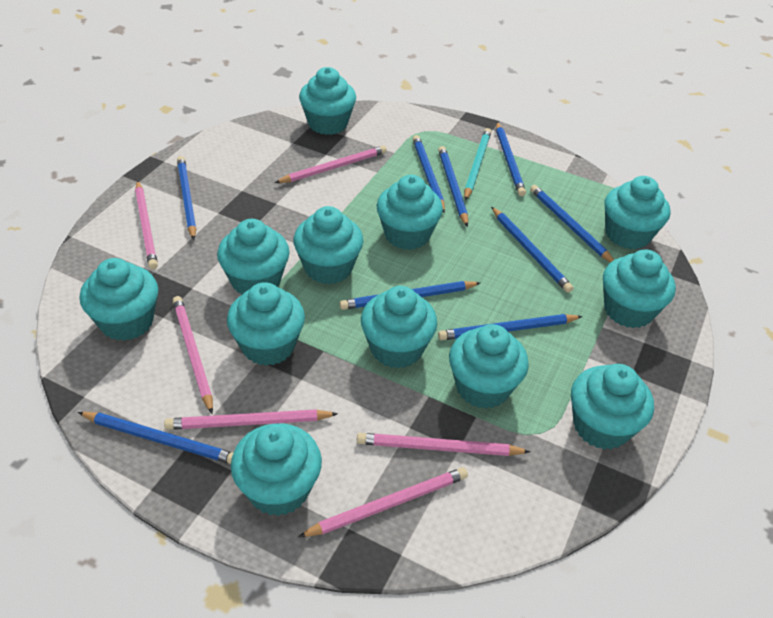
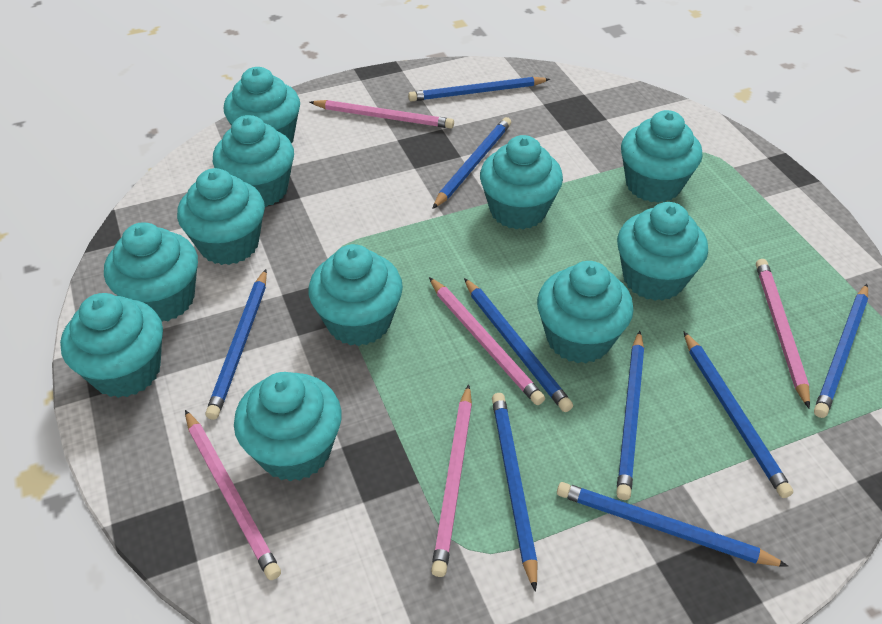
pink pencil: [135,180,158,269] [164,409,338,430] [173,296,213,414] [275,145,387,183] [298,467,468,537] [357,433,530,456] = 6 -> [185,410,281,580] [309,100,454,129] [429,277,545,405] [431,384,472,577] [756,259,810,409] = 5
turquoise cupcake: [80,258,158,341] [217,219,290,295] [227,282,305,366] [231,423,322,516] [293,206,363,284] [299,67,356,135] [361,286,437,368] [377,175,443,250] [449,324,529,409] [571,364,654,450] [603,249,676,328] [605,176,670,250] = 12 -> [60,293,163,398] [104,222,198,321] [177,168,265,265] [213,115,294,207] [224,67,300,143] [234,372,342,481] [308,244,403,346] [480,135,563,230] [537,261,634,363] [617,202,708,301] [621,110,702,203] = 11
turquoise pencil: [464,128,491,201] = 1 -> none = 0

